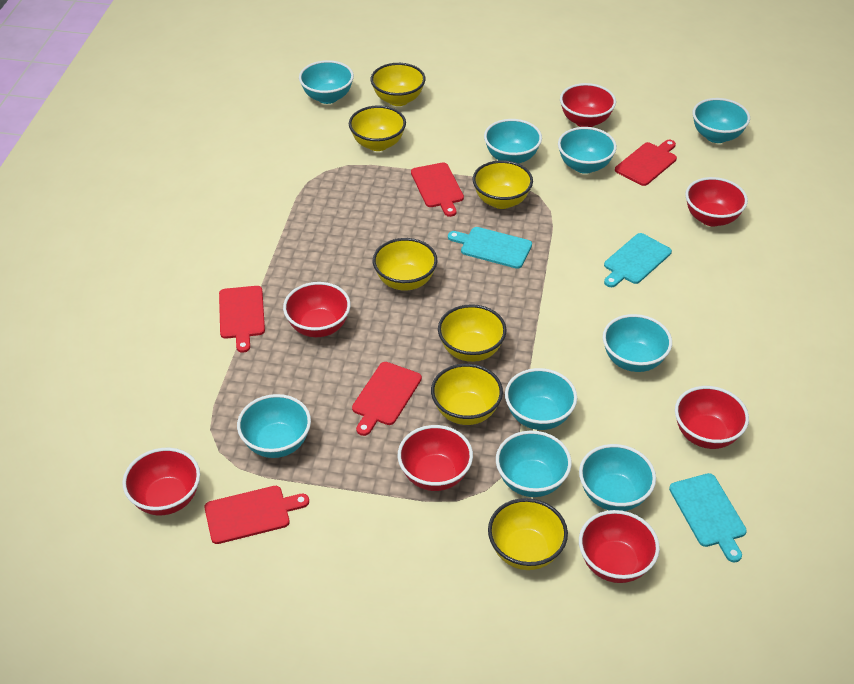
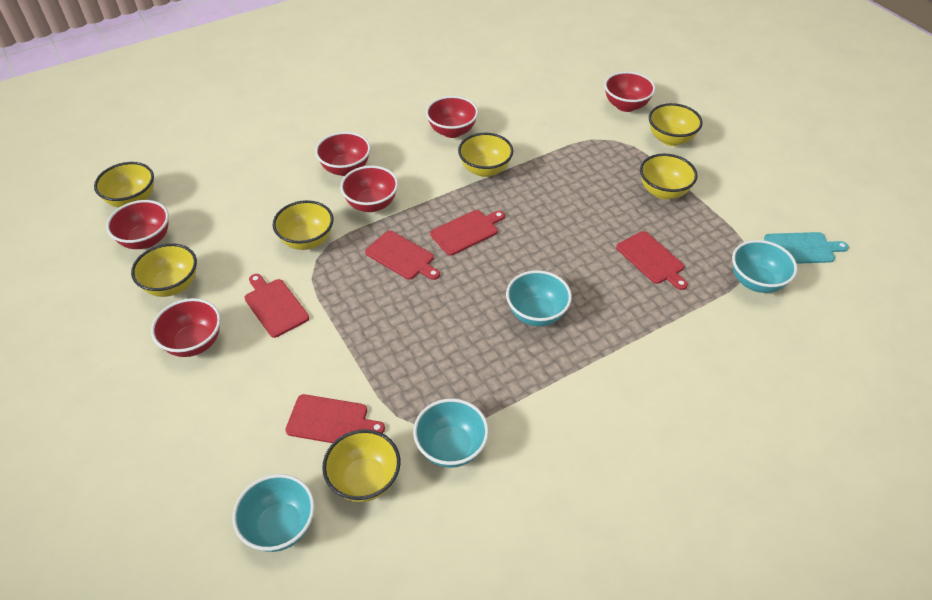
red bowl: [122,448,200,515] [283,282,351,337] [398,425,473,491] [560,83,616,127] [579,510,660,583] [675,386,749,449] [685,177,748,227] = 7 -> [106,200,169,249] [151,298,221,357] [315,132,371,176] [340,166,398,212] [426,96,478,138] [604,71,655,112] = 6
turquoise bowl: [237,394,311,458] [299,60,354,104] [484,119,542,164] [496,431,572,497] [505,368,577,430] [558,127,617,174] [579,444,656,511] [603,314,672,372] [693,98,750,143] = 9 -> [232,474,315,552] [413,398,489,468] [506,270,572,326] [732,240,797,293] = 4
turquoise cutting board: [448,227,532,269] [604,233,672,287] [669,473,747,562] = 3 -> [764,232,849,264] = 1

